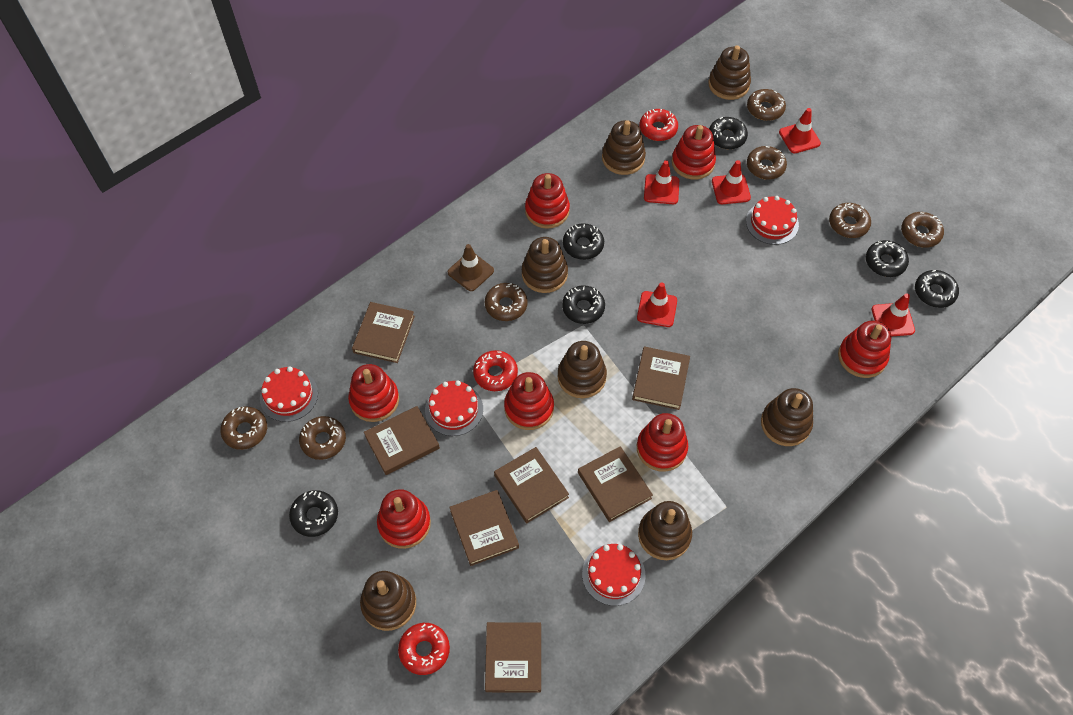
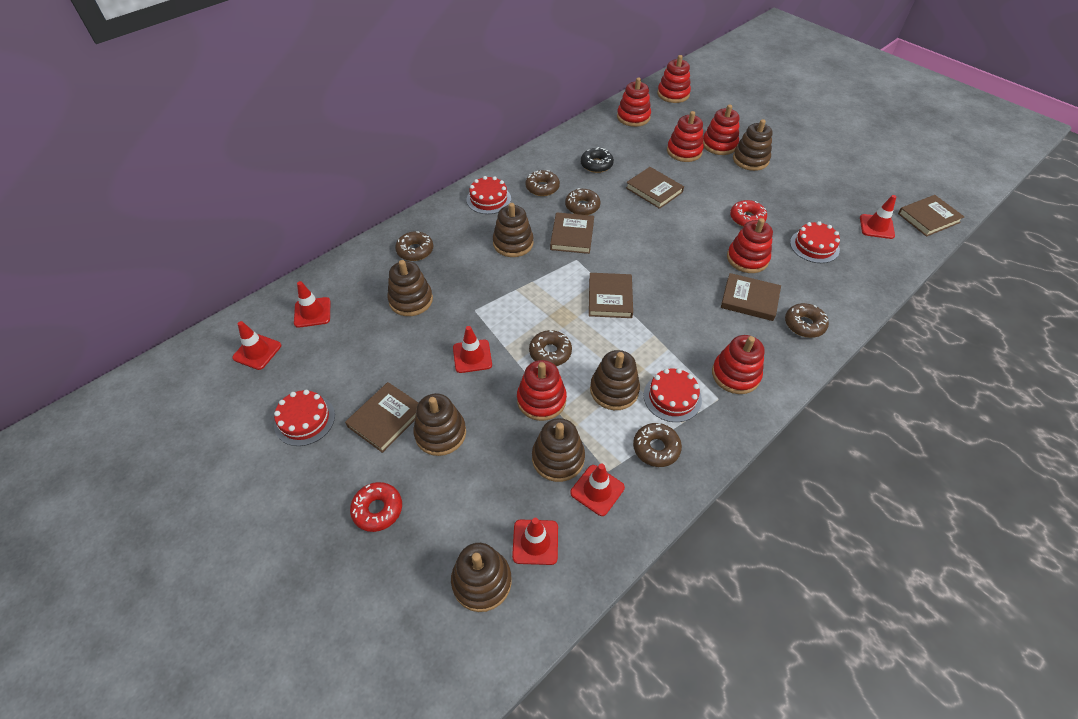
black donut: [289,490,338,537] [562,285,605,324] [563,223,604,260] [709,117,748,149] [866,240,909,277] [915,270,959,308] = 6 -> [580,147,614,173] = 1
brown book: [352,302,415,363] [364,406,440,475] [449,490,519,566] [485,622,541,692] [494,447,569,523] [578,446,653,522] [632,346,690,410] = 7 -> [345,382,418,453] [550,212,594,254] [589,273,633,318] [626,167,684,209] [721,273,781,321] [898,195,964,237] = 6
brown donut: [220,406,267,450] [299,416,346,460] [485,283,528,321] [747,89,786,121] [747,146,787,180] [829,203,871,238] [901,212,944,248] = 7 -> [395,231,433,261] [525,170,560,196] [529,330,572,366] [565,188,600,215] [633,423,682,467] [785,303,829,338] = 6
brown traffic cone: [448,244,494,291] = 1 -> none = 0
red donut: [398,623,450,675] [473,350,518,391] [639,109,678,141] = 3 -> [350,482,402,532] [730,200,767,227] = 2
red traffic cone: [637,282,677,327] [644,160,679,204] [712,160,751,204] [779,108,821,154] [872,293,915,337] = 5 -> [232,321,281,370] [294,281,331,328] [453,326,492,373] [512,518,558,565] [570,464,625,516] [860,195,896,239] = 6

